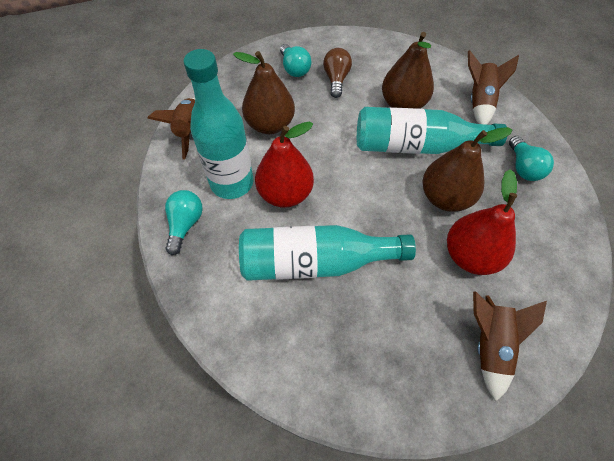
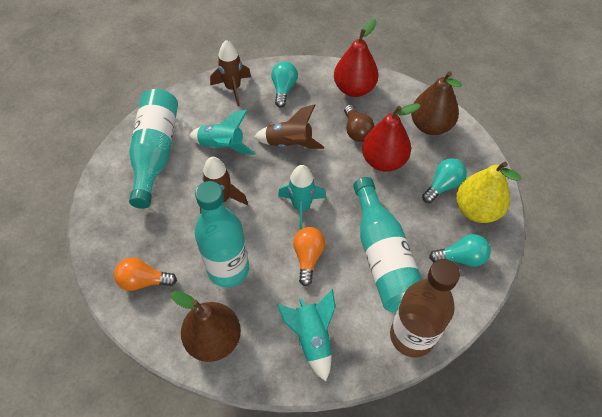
brown bottle: none = 0 -> [390,259,460,358] = 1
brown pear: [233,51,295,134] [382,32,434,109] [422,127,513,212] = 3 -> [170,291,241,362] [411,72,462,135] = 2
orange light bulb: none = 0 -> [114,257,177,291] [293,227,325,286] = 2
turquoise rocket: none = 0 -> [189,110,255,155] [277,289,335,381] [278,165,326,230] = 3
yellow pear: none = 0 -> [456,162,521,223] = 1

